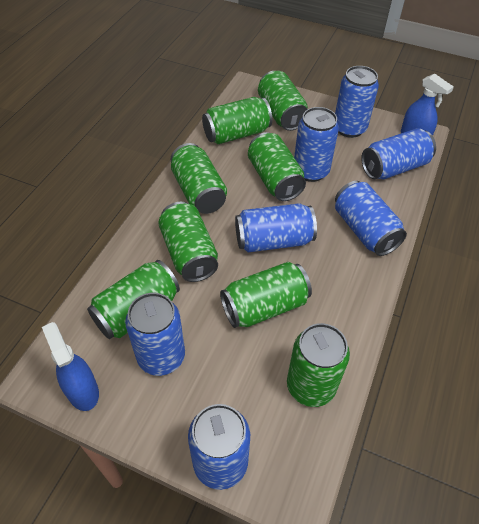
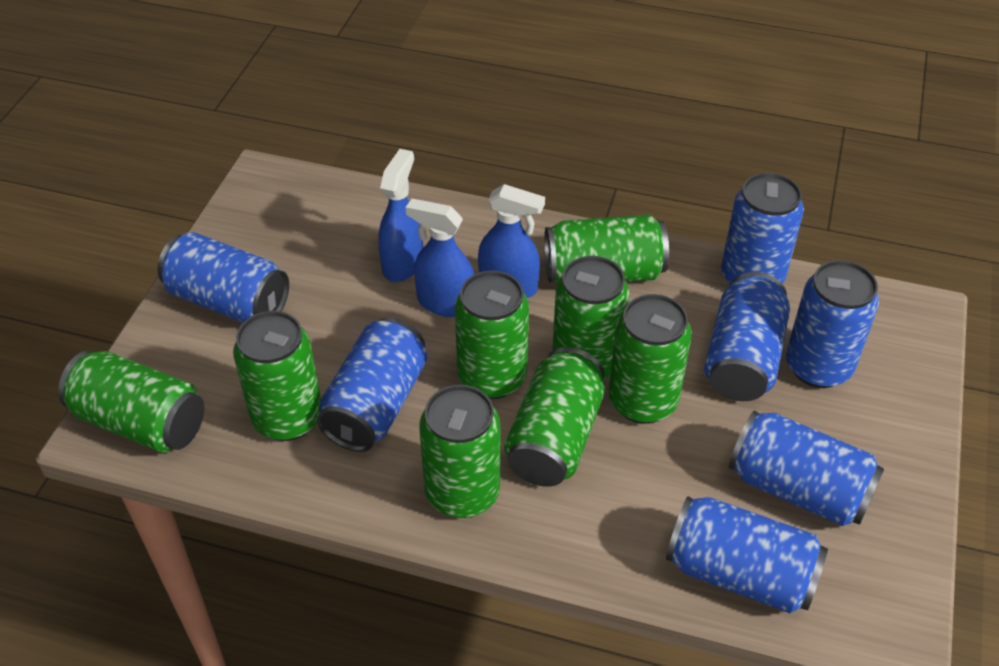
blue spray bottle: [42,322,99,411] [401,74,454,136] = 2 -> [378,149,423,282] [406,199,474,317] [478,184,545,298] = 3

